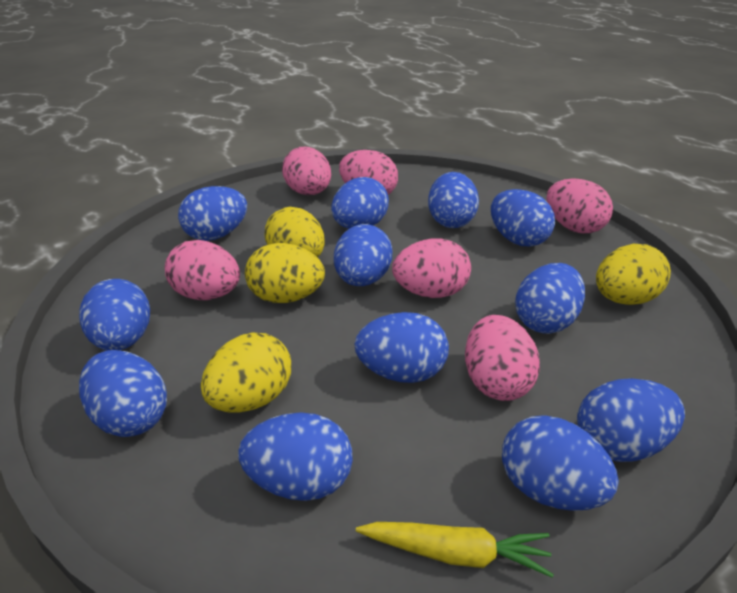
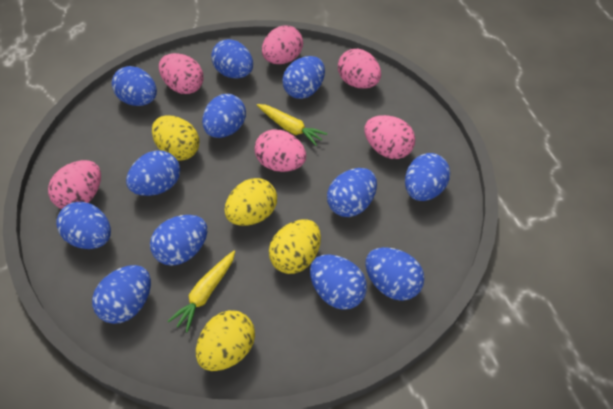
yellow carrot: [356,522,554,578] = 1 -> [168,251,235,332] [257,104,327,146] = 2

